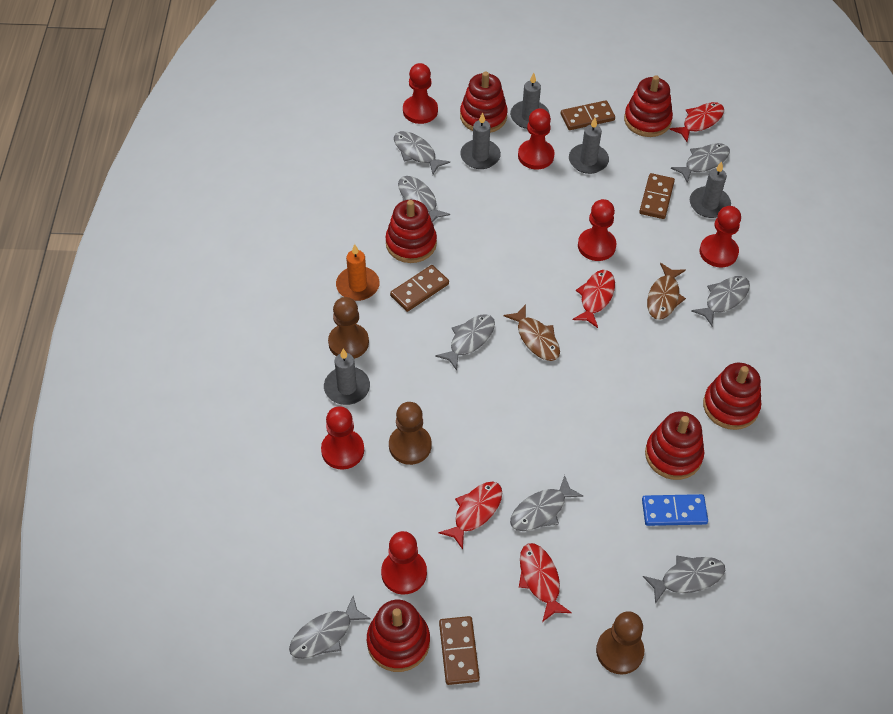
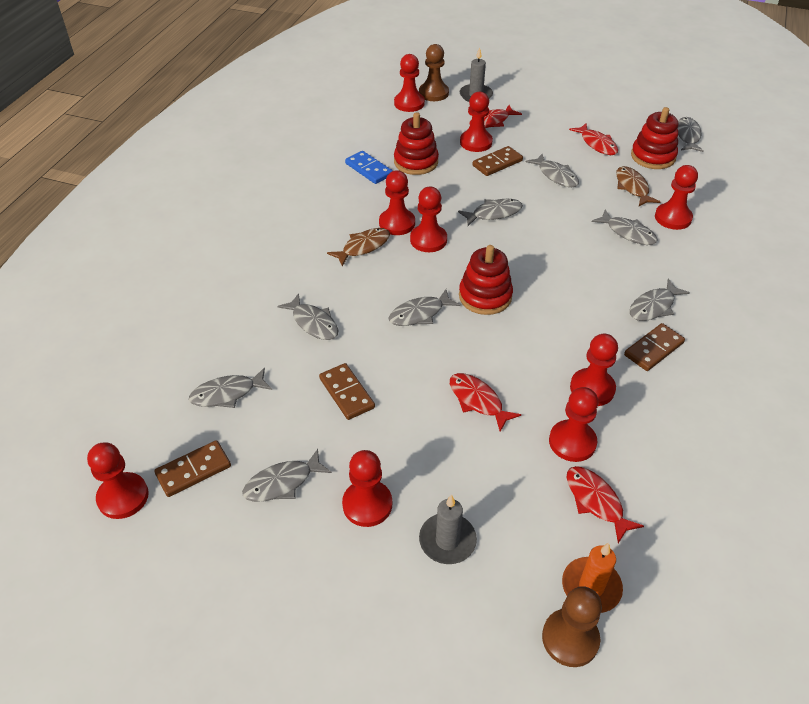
brown pawn: [328,297,369,359] [389,402,431,465] [596,611,644,674] = 3 -> [419,44,449,101] [542,586,602,667] = 2
grey candle: [324,349,370,405] [460,112,501,169] [510,73,550,129] [569,118,609,174] [690,161,731,218] = 5 -> [419,494,477,564] [460,48,493,102] = 2
grey fish: [289,596,371,659] [394,131,450,174] [398,176,450,223] [435,314,495,371] [510,475,583,531] [643,556,725,604] [671,143,730,183] [691,276,750,326] = 8 -> [189,368,272,408] [242,449,332,502] [277,293,338,340] [388,289,460,326] [458,199,523,226] [526,154,579,187] [592,209,658,245] [629,279,690,321] [677,117,704,152] = 9
red pawn: [321,406,364,469] [381,531,427,595] [403,63,438,124] [518,108,555,169] [578,199,617,261] [699,206,741,267] = 6 -> [87,442,149,519] [342,450,392,527] [379,170,415,235] [394,54,425,112] [410,187,447,252] [460,92,493,152] [549,387,599,462] [570,334,618,406] [655,165,698,230] = 9
red stacking toy: [367,600,430,672] [385,200,437,263] [460,72,508,133] [624,75,673,137] [645,412,704,480] [703,363,761,430] = 6 -> [394,112,439,175] [459,245,513,315] [631,107,679,169] = 3

